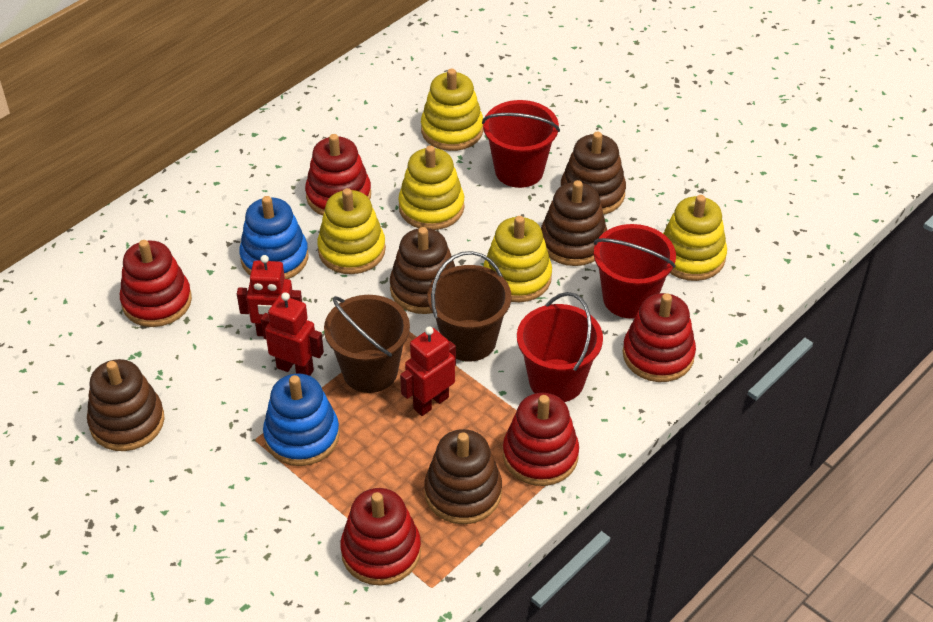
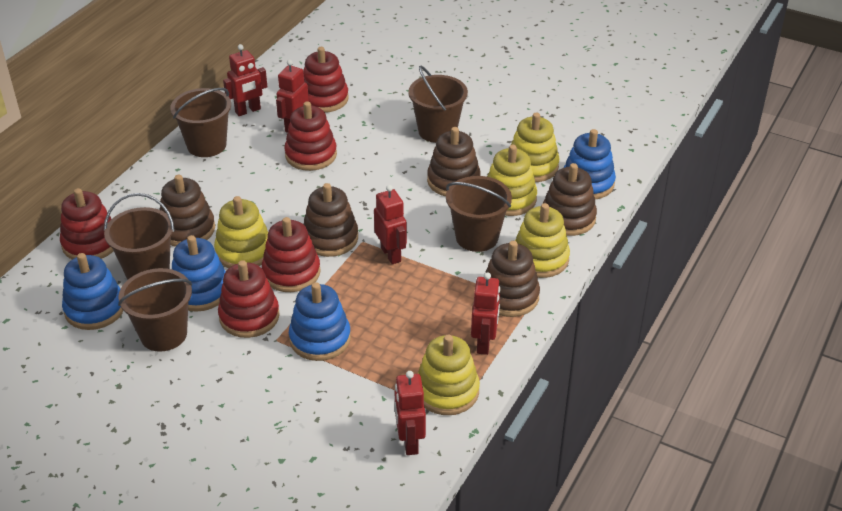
blue stacking toy: [239,196,308,279] [263,374,340,466] = 2 -> [62,253,123,330] [172,235,226,312] [289,282,351,361] [564,129,616,200] = 4
brown bucket: [324,295,410,393] [427,251,511,362] = 2 -> [104,193,175,279] [118,268,192,352] [170,88,231,157] [408,66,468,143] [446,176,512,252] = 5
red bucket: [482,100,560,188] [517,292,603,402] [594,224,676,319] = 3 -> none = 0
red robot: [237,255,302,336] [261,292,324,376] [400,327,456,416] = 3 -> [223,44,267,116] [276,60,309,133] [374,185,407,264] [395,371,426,455] [471,272,500,355] = 5

